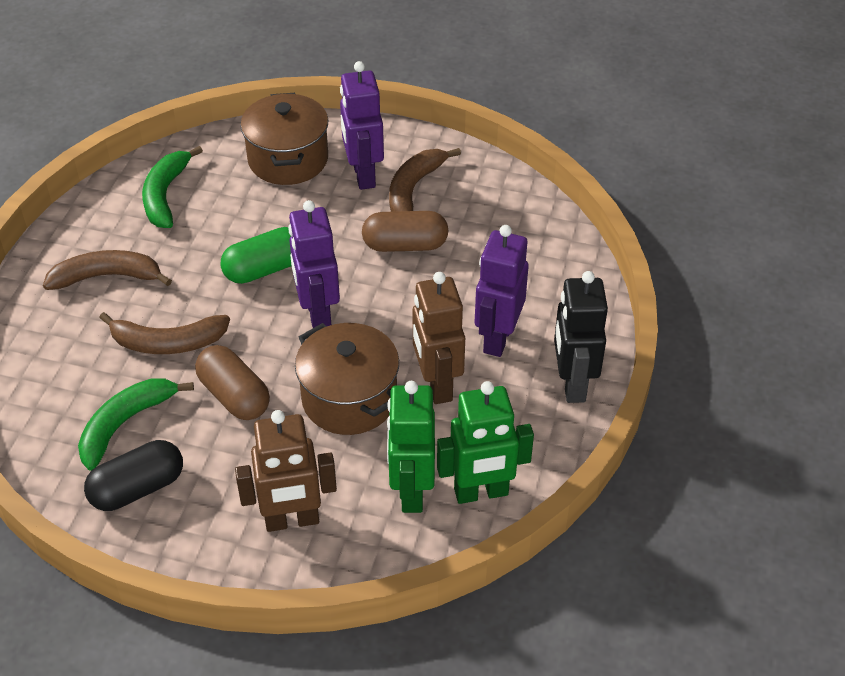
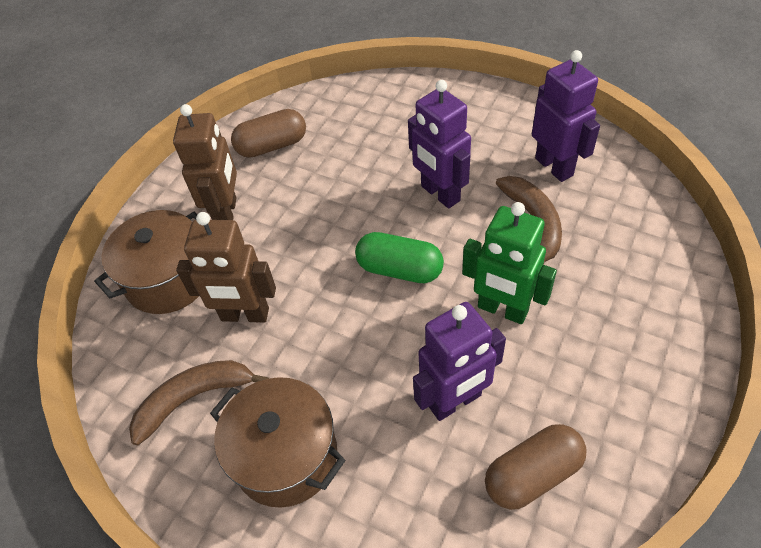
black capsule: [84,440,183,511] = 1 -> none = 0
black robot: [554,271,608,403] = 1 -> none = 0
brown banana: [43,250,172,290] [99,312,230,354] [389,148,461,212] = 3 -> [129,360,269,445] [496,176,562,264] = 2
green banana: [78,378,194,471] [142,146,203,228] = 2 -> none = 0
green robot: [387,381,435,513] [437,381,534,504] = 2 -> [462,202,557,324] = 1

